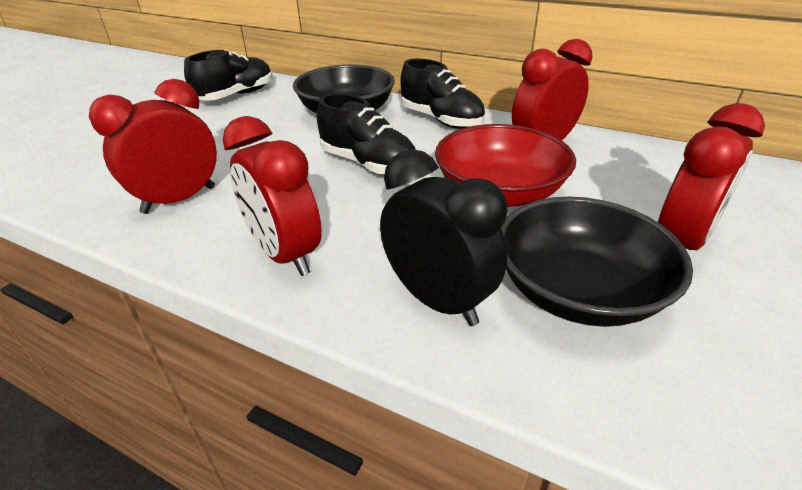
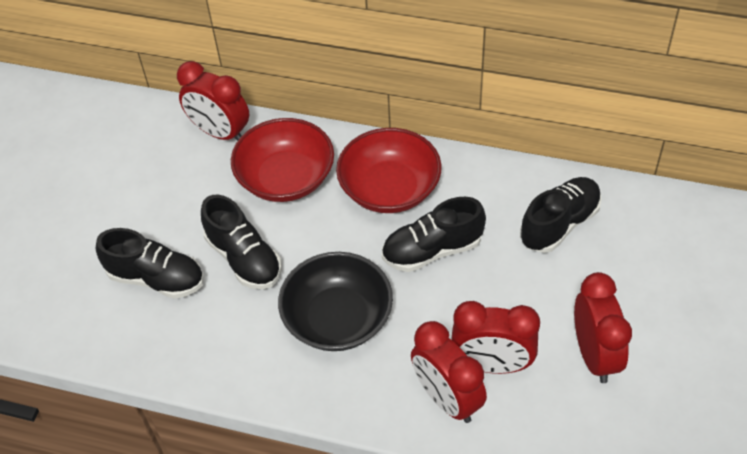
black bowl: [293,65,395,113] [501,197,693,327] = 2 -> [278,252,393,351] = 1
black clock: [380,149,507,326] = 1 -> none = 0
black shoe: [184,50,273,101] [317,94,416,175] [400,59,485,129] = 3 -> [96,228,204,299] [201,195,282,289] [382,197,486,272] [520,177,602,253] = 4
red bowl: [435,124,576,207] = 1 -> [231,118,334,202] [336,128,442,213] = 2

